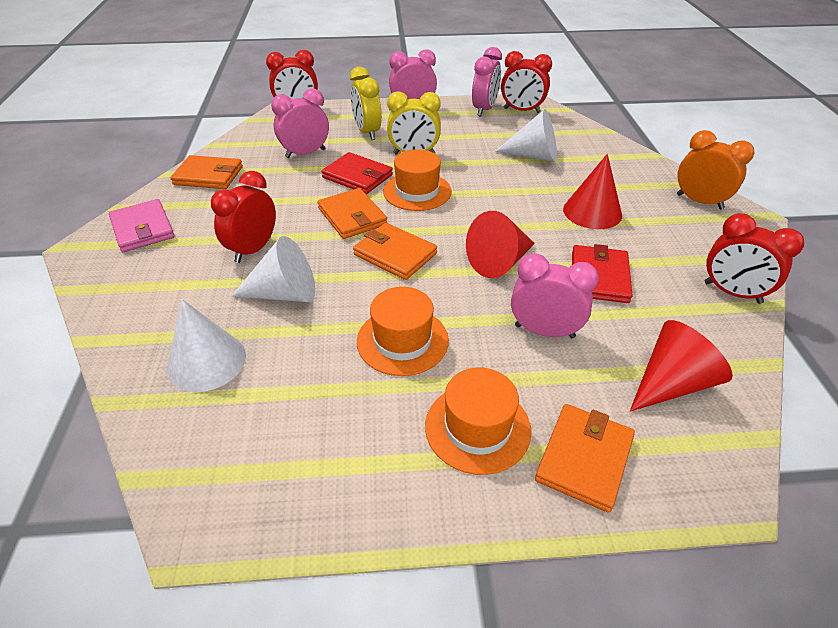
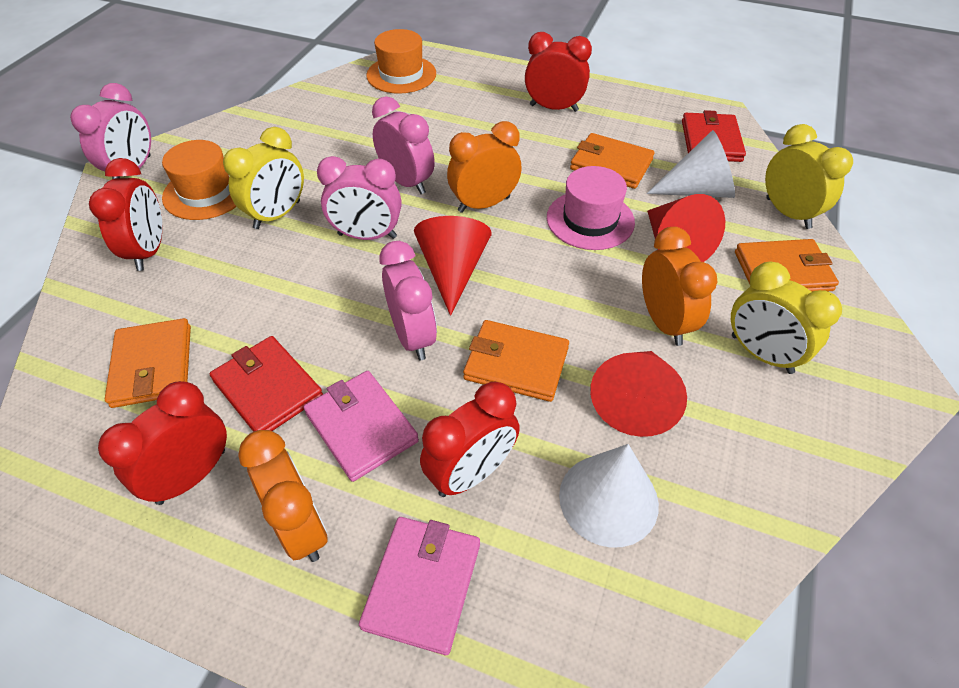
orange clock: [677,130,754,209] = 1 -> [238,430,328,562] [447,121,522,213] [642,227,717,346] = 3
orange hat: [357,287,449,376] [383,149,452,211] [425,368,531,475] = 3 -> [162,140,237,220] [366,29,436,93] = 2
pink hat: none = 0 -> [547,166,635,250] = 1
pink wallet: [109,199,175,252] = 1 -> [303,371,419,482] [359,517,480,655] = 2
white cone: [167,299,246,392] [231,236,315,302] [495,109,557,162] = 3 -> [559,444,659,548] [647,130,735,198] = 2
yellow clock: [350,67,382,140] [387,91,441,154] = 2 -> [223,127,304,229] [731,262,842,374] [765,124,853,229] = 3

